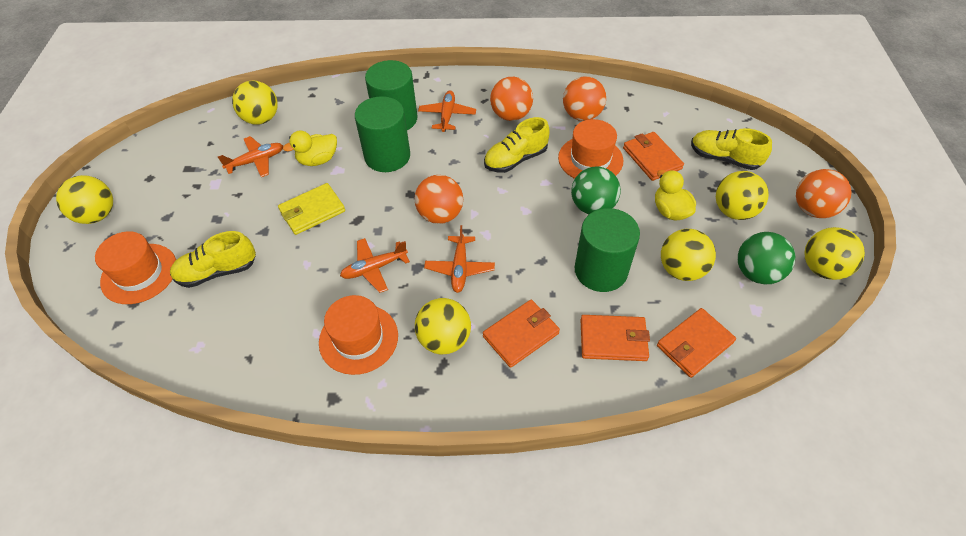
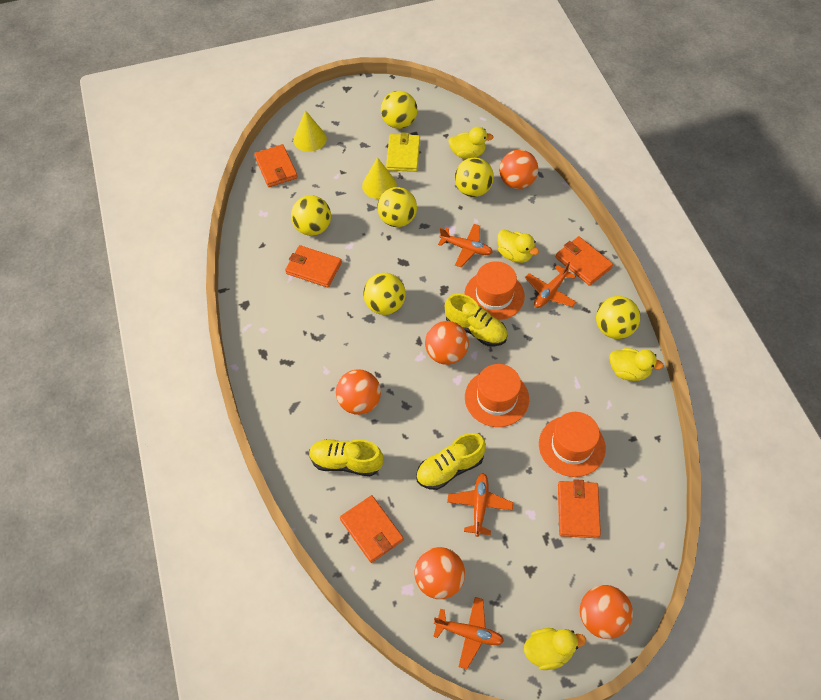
green ball: [571,167,621,214] [738,232,795,284] = 2 -> none = 0
green cylinder: [355,96,410,172] [365,60,418,130] [575,208,640,292] = 3 -> none = 0
orange ball: [414,175,463,224] [490,77,533,121] [563,76,606,121] [796,169,851,218] = 4 -> [336,369,381,415] [415,547,465,599] [425,321,469,365] [499,149,538,189] [580,585,633,639] = 5
orange wallet: [483,300,560,368] [581,315,650,361] [623,132,684,181] [657,308,736,378] = 4 -> [254,144,298,187] [285,245,342,287] [340,495,404,563] [556,236,613,286] [558,479,601,538] = 5
yellow cone: none = 0 -> [293,110,327,152] [362,157,397,199] = 2
yellow duck: [283,131,337,166] [655,170,696,221] = 2 -> [448,127,494,159] [497,230,539,263] [524,628,586,670] [610,348,664,381] = 4

